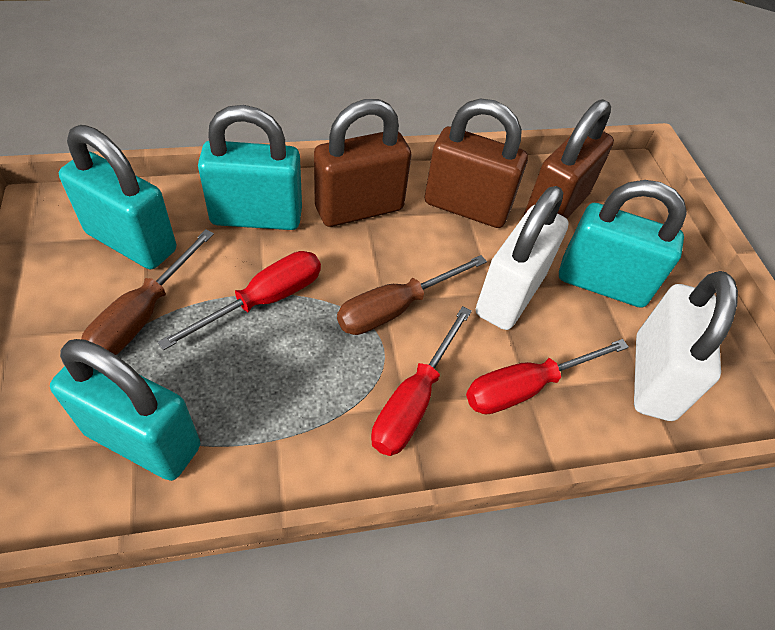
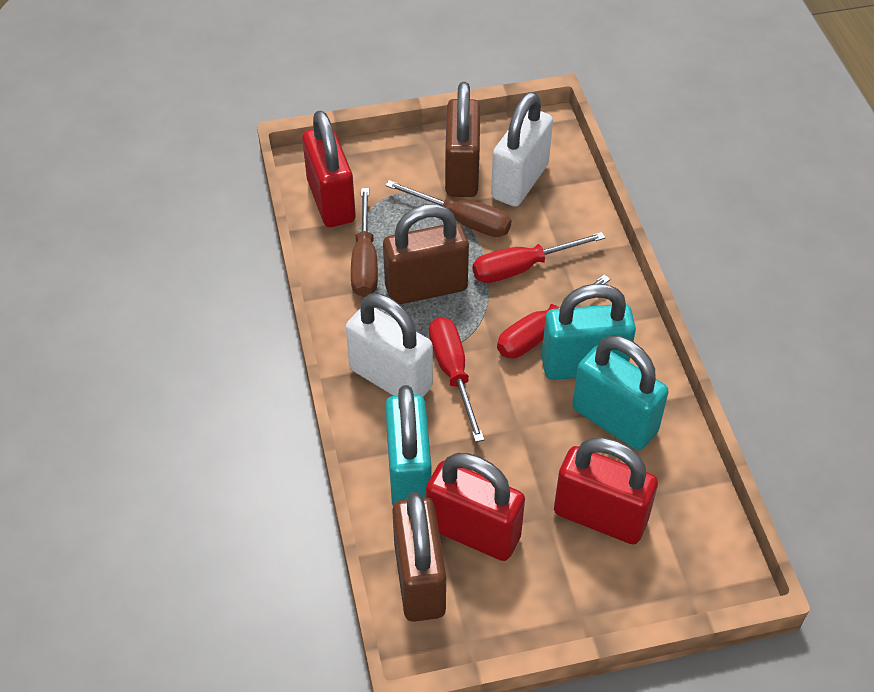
red padlock: none = 0 -> [302,110,356,227] [426,453,525,561] [554,437,658,544] = 3
turquoise padlock: [50,339,200,481] [59,125,176,269] [198,105,302,230] [559,180,687,308] = 4 -> [385,385,432,505] [541,284,636,380] [572,336,669,450] = 3

